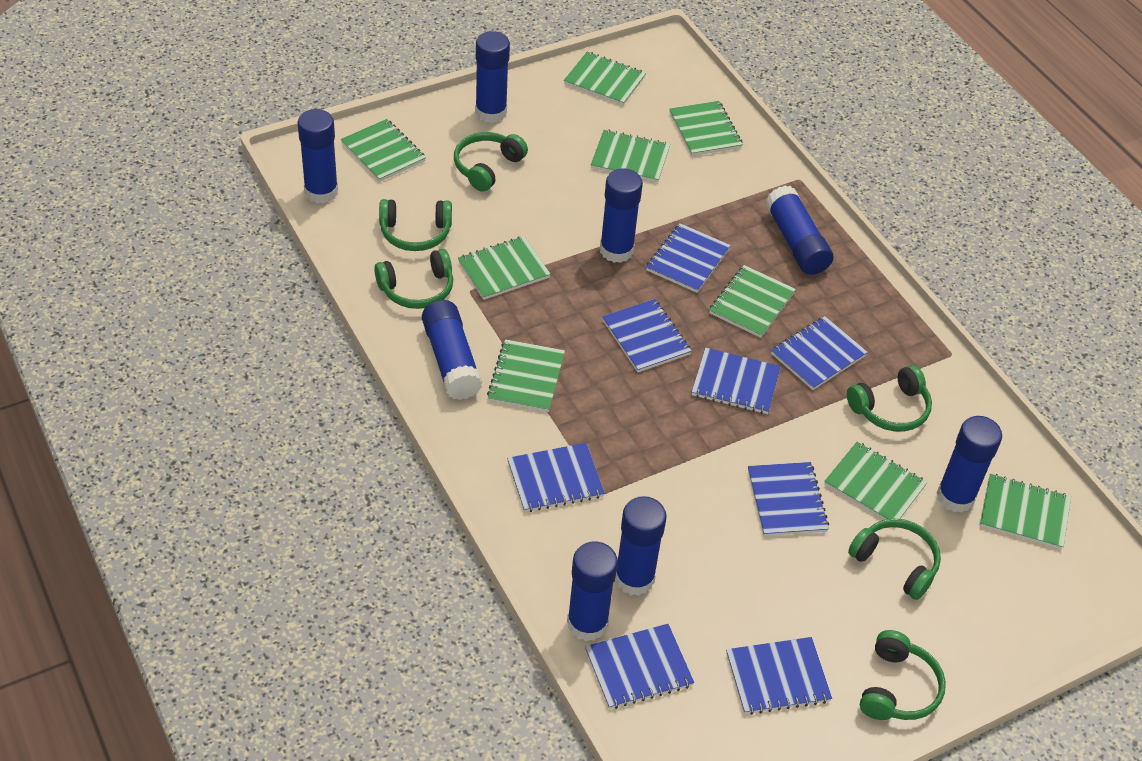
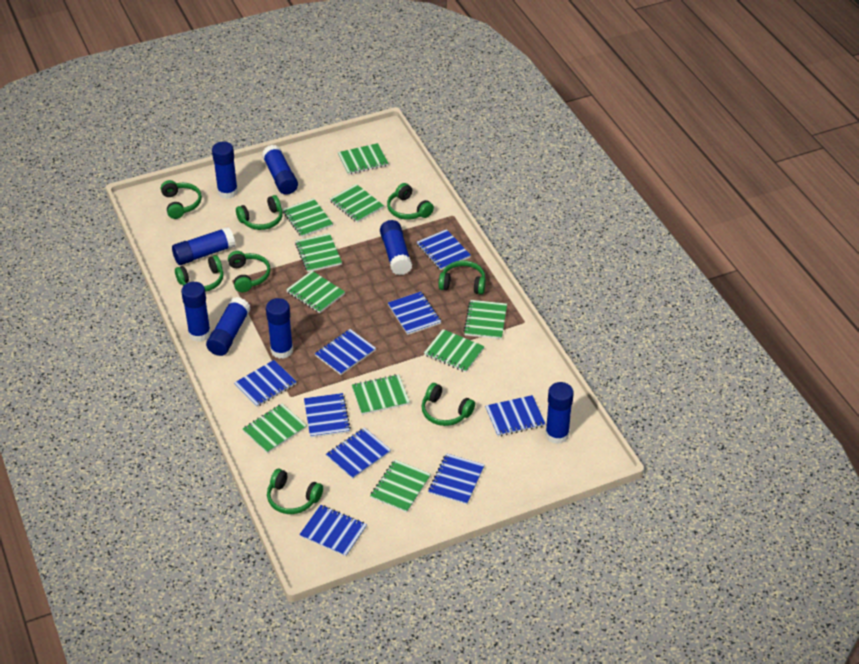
blue notebook: [507,443,605,512] [585,624,694,709] [602,299,691,372] [646,223,731,293] [692,348,781,414] [726,637,832,715] [748,462,829,536] [771,316,868,390] = 8 -> [234,360,297,407] [299,505,367,557] [304,393,351,438] [315,329,376,375] [326,427,391,479] [388,292,441,335] [417,229,471,270] [428,453,485,505] [485,395,546,436] = 9
green headphones: [374,249,453,309] [379,199,452,251] [454,132,528,192] [847,365,932,432] [848,518,941,600] [860,630,946,720] = 6 -> [161,180,202,219] [175,255,224,292] [228,251,270,292] [236,195,283,230] [267,469,323,514] [387,183,434,220] [422,383,475,426] [438,260,486,295] = 8
green notebook: [341,119,426,182] [458,236,551,300] [487,339,565,412] [564,52,646,105] [591,130,670,183] [670,101,743,156] [709,265,796,338] [824,442,927,520] [980,474,1071,549] = 9 -> [243,403,307,453] [282,198,333,237] [286,271,345,313] [295,233,342,272] [330,184,384,223] [338,143,389,175] [352,374,410,415] [370,460,431,513] [424,329,485,372] [464,300,507,339] = 10

